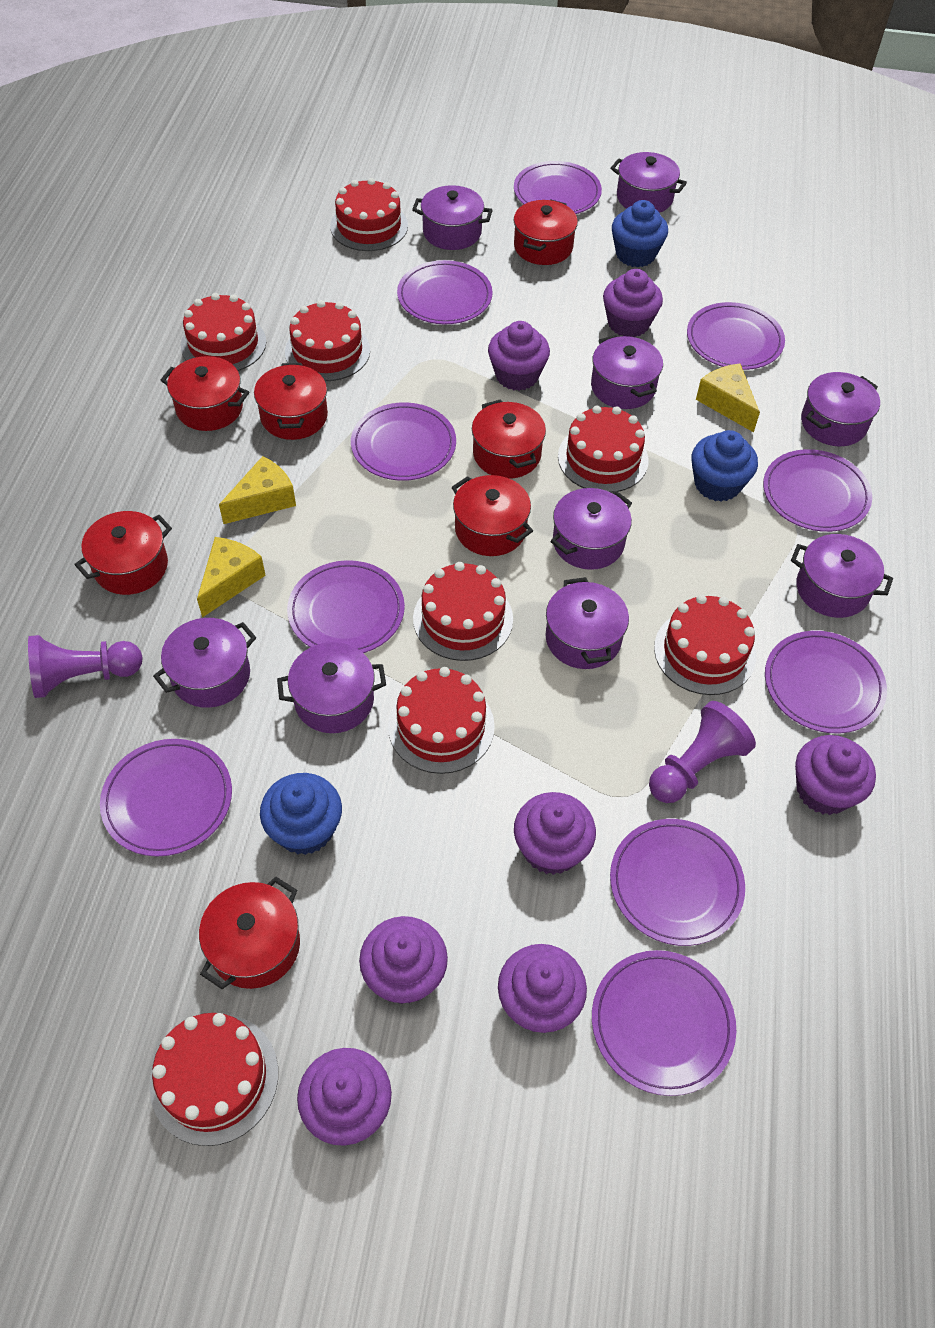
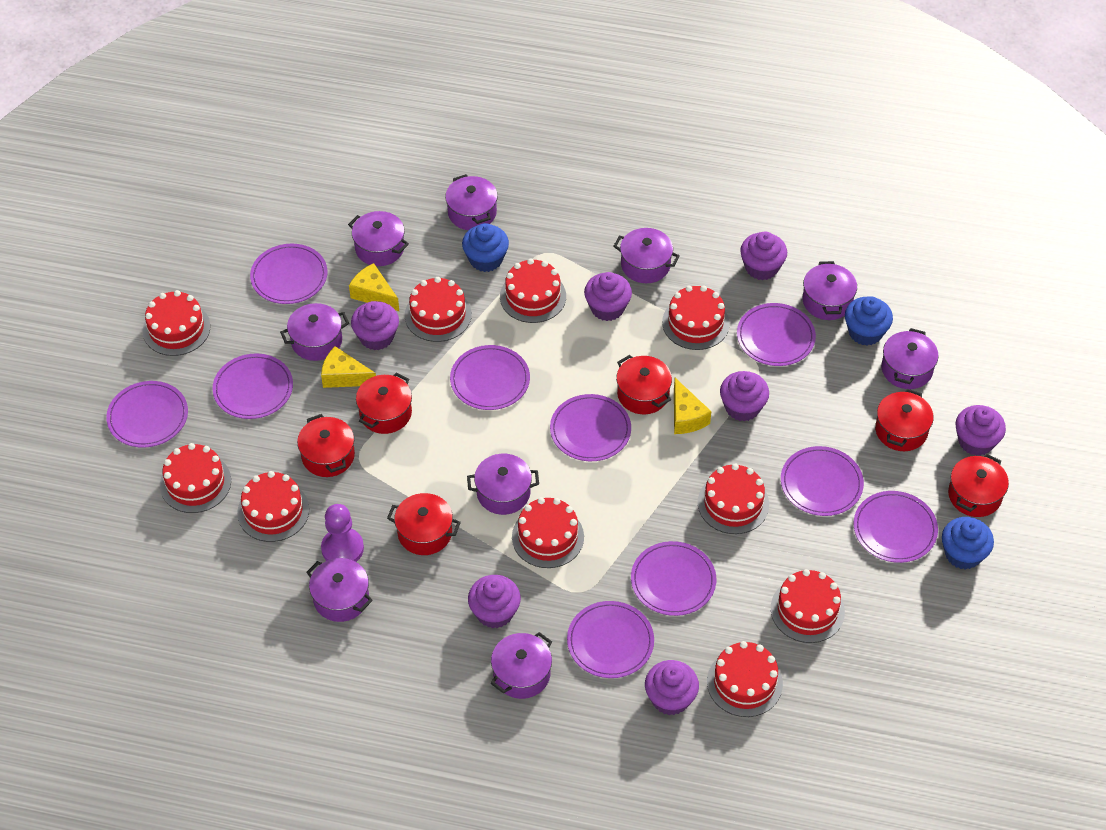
purple pawn: [28,635,143,698] [649,701,756,803] = 2 -> [321,504,364,562] = 1
red cake: [150,1013,278,1146] [181,293,266,371] [285,300,370,381] [330,178,408,251] [388,667,495,774] [413,562,513,661] [558,406,649,493] [654,595,756,695] = 8 -> [143,290,210,356] [160,443,231,513] [237,471,309,542] [405,277,472,342] [500,258,566,323] [512,497,584,568] [662,285,729,350] [698,463,769,534] [707,641,783,717] [771,569,845,643] = 10
red pot: [74,511,172,595] [161,356,249,431] [199,877,300,989] [254,363,328,440] [451,475,533,556] [472,399,546,479] [514,199,578,265] = 7 -> [297,414,355,477] [356,373,412,434] [387,493,461,555] [616,355,672,414] [875,389,934,451] [948,454,1009,517] = 6

